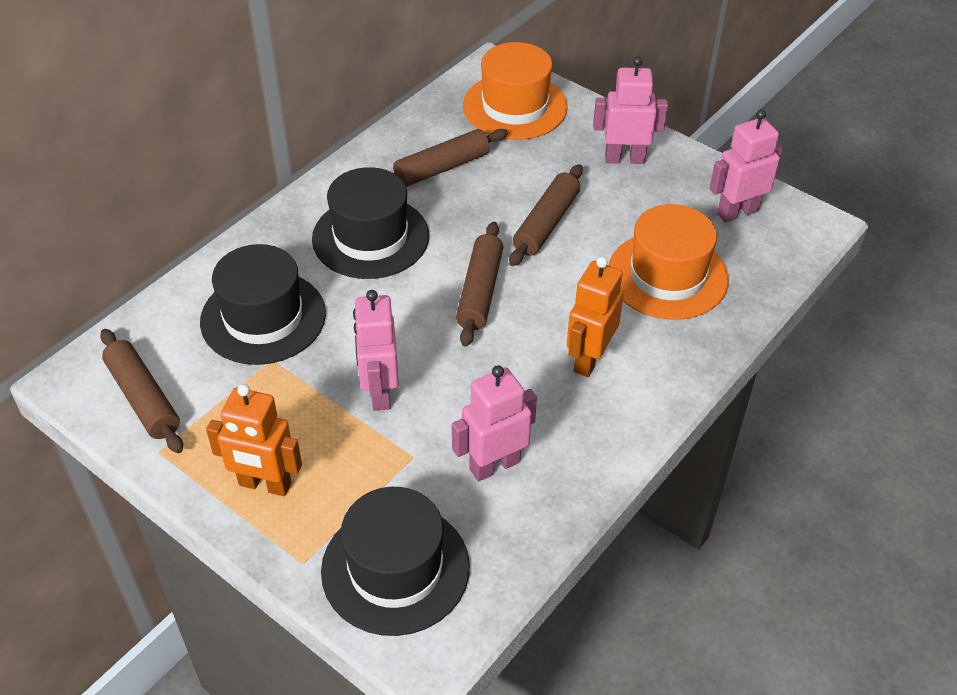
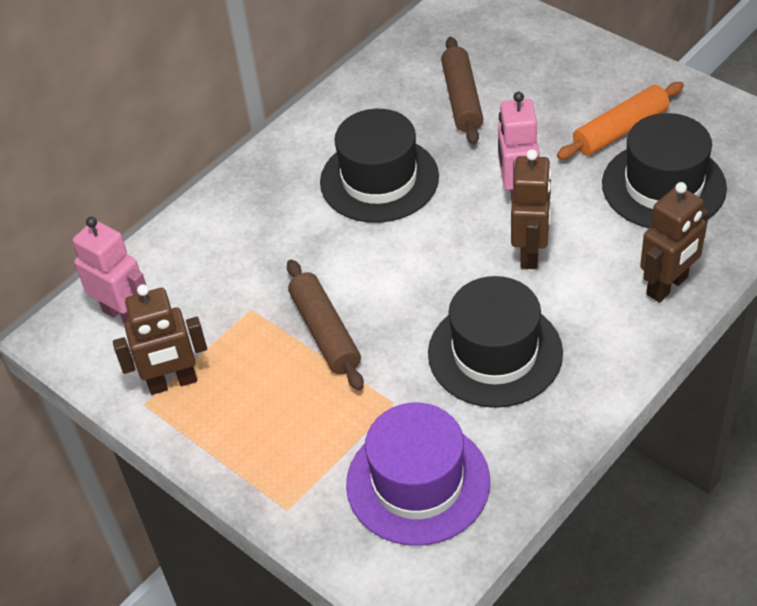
brown robot: none = 0 -> [113,284,207,395] [511,149,552,269] [640,182,709,303] = 3
brown rolling pin: [100,329,183,453] [393,129,508,187] [456,222,503,347] [509,164,583,266] = 4 -> [287,260,364,390] [441,37,483,145] = 2
orange hat: [463,42,568,140] [609,204,729,320] = 2 -> none = 0
orange robot: [206,384,302,496] [567,257,624,377] = 2 -> none = 0
orange rolling pin: none = 0 -> [557,82,684,159] = 1
pink robot: [353,290,399,411] [452,365,537,482] [593,56,668,164] [710,109,783,223] = 4 -> [73,217,147,324] [498,92,539,204] = 2
purple hat: none = 0 -> [346,403,490,546] = 1

